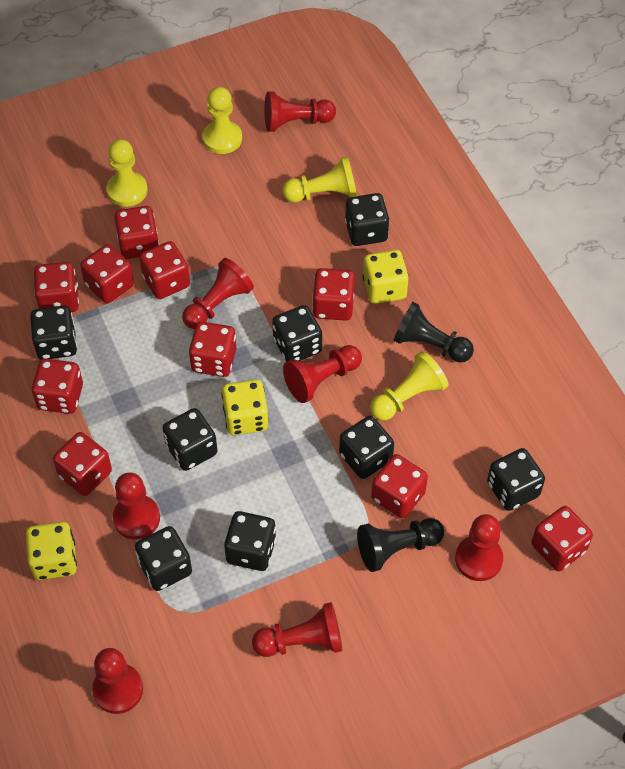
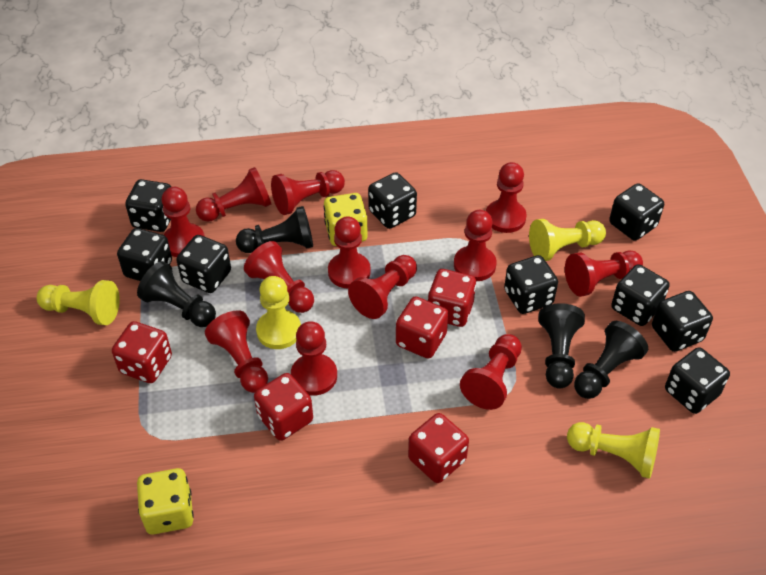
black dice: [30,305,77,360] [135,526,192,591] [162,408,218,471] [224,511,276,571] [272,305,322,362] [339,416,394,479] [345,193,389,246] [487,448,545,511] = 8 -> [117,228,172,281] [125,179,171,232] [176,235,231,293] [368,172,417,229] [504,255,558,314] [609,183,664,241] [611,264,670,326] [652,291,713,352] [665,347,730,414] = 9
black pawn: [357,518,444,572] [394,302,474,363] = 2 -> [137,261,216,327] [236,206,313,253] [538,303,585,389] [574,321,648,399] = 4
red dice: [32,359,83,414] [34,262,79,312] [53,432,112,496] [80,244,134,303] [114,206,159,259] [139,241,190,299] [189,322,236,377] [312,268,355,321] [371,454,428,518] [532,506,593,571] = 10 -> [112,321,172,383] [254,373,313,441] [396,296,449,359] [408,413,469,483] [428,269,476,327] = 5
red pawn: [92,648,143,714] [113,472,160,539] [182,258,254,329] [252,602,342,657] [264,92,336,132] [283,345,362,403] [455,514,503,581] = 7 -> [161,187,205,257] [196,167,271,222] [205,311,268,393] [244,241,314,313] [271,170,345,215] [291,321,337,396] [328,216,371,289] [348,255,417,319] [454,210,496,281] [460,334,522,410] [486,162,527,233] [565,251,643,297] = 12
yellow dice: [26,522,77,580] [221,379,269,436] [363,250,409,304] = 3 -> [137,468,194,535] [324,193,368,246] = 2

